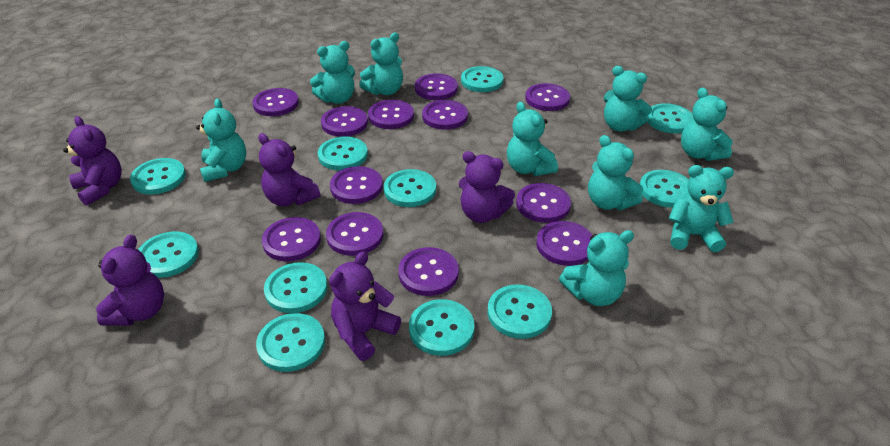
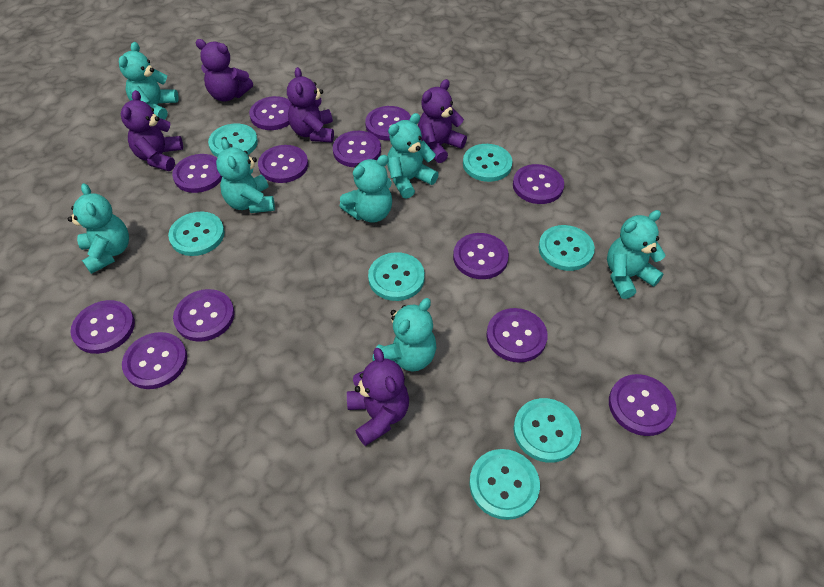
turquoise button: [130,158,186,195] [138,231,199,278] [256,313,325,372] [264,262,328,313] [318,137,368,170] [384,169,436,207] [409,299,474,356] [461,66,503,92] [488,284,552,339] [640,170,689,208] [647,103,691,133] = 11 -> [168,212,225,256] [208,123,258,157] [368,252,425,301] [463,144,513,182] [469,449,540,520] [513,398,581,463] [538,225,595,271] = 7
turquoise teddy bear: [196,98,246,182] [310,41,355,104] [359,32,403,95] [507,102,558,176] [559,230,634,306] [588,135,643,210] [604,66,652,132] [669,165,734,252] [681,88,733,161] = 9 -> [68,183,129,274] [119,42,179,120] [216,138,275,213] [340,155,392,223] [372,298,437,371] [387,113,439,199] [607,210,666,299] = 7

